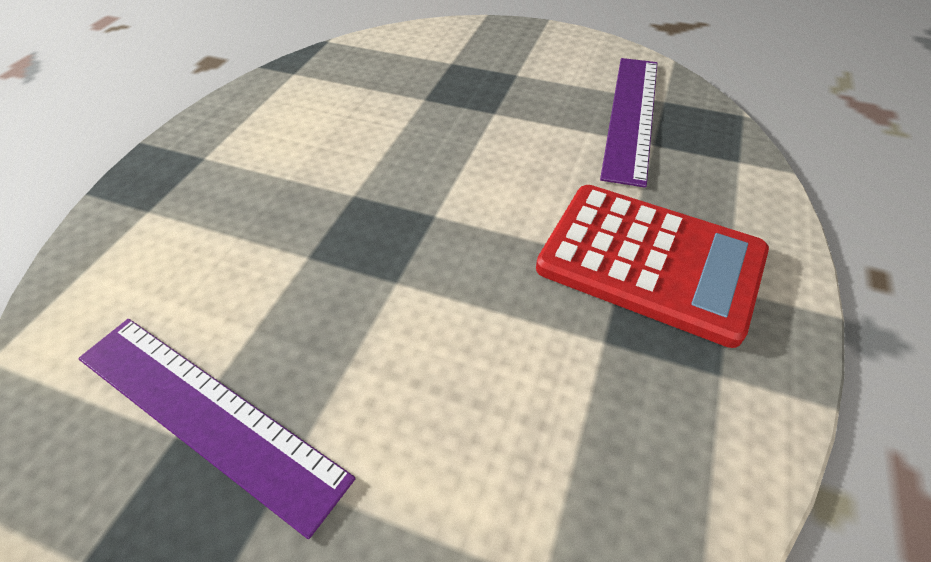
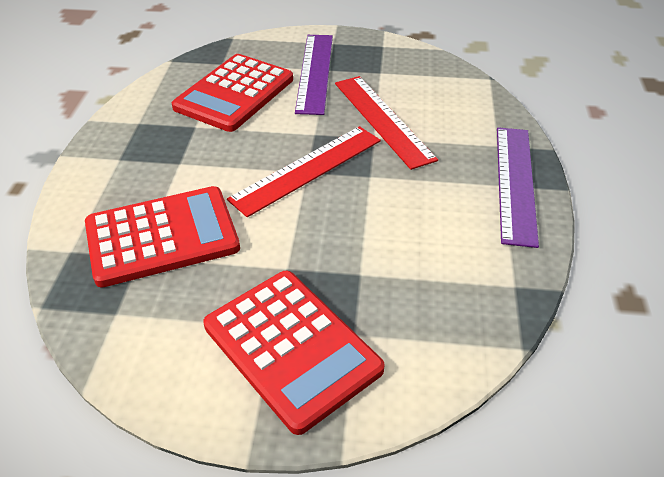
red calculator: [536,185,769,348] = 1 -> [85,186,240,288] [172,54,293,132] [203,271,385,435] = 3
red ruler: none = 0 -> [227,126,381,217] [335,76,438,170] = 2

